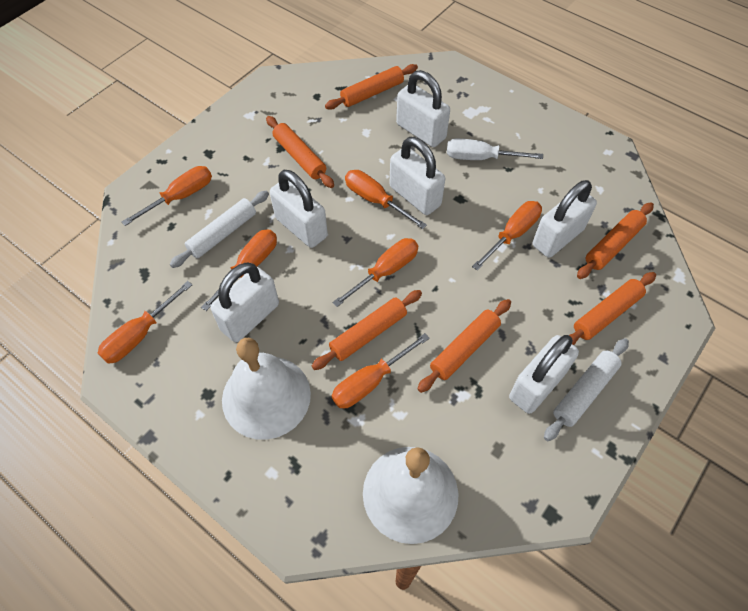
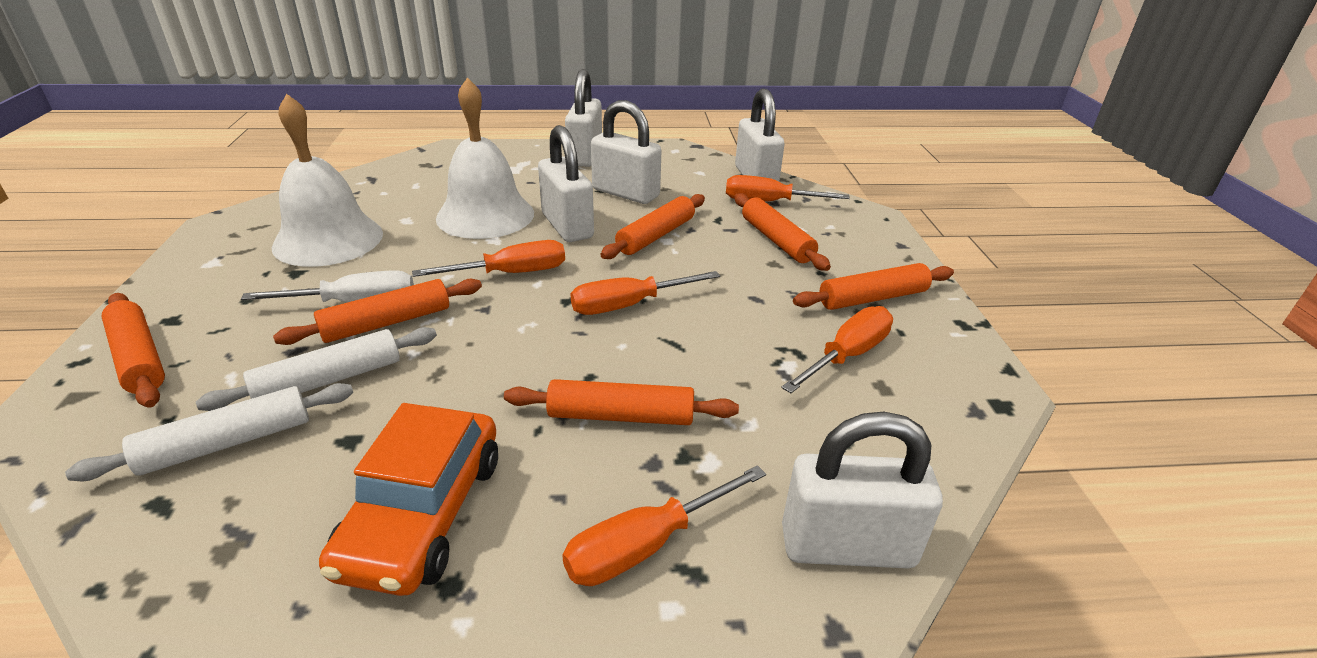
orange car: none = 0 -> [319,403,498,596] = 1
orange screwdriver: [98,281,192,364] [122,166,212,226] [201,229,277,311] [332,238,418,307] [332,333,430,408] [345,170,427,229] [472,201,542,271] = 7 -> [412,240,565,277] [562,465,766,586] [570,271,720,315] [726,175,850,202] [781,306,893,393] = 5
white padlock: [210,263,279,342] [270,170,328,248] [389,137,445,215] [396,70,450,147] [509,335,579,414] [533,180,597,258] = 6 -> [538,125,594,242] [565,69,602,167] [591,100,662,204] [735,89,785,181] [782,412,943,568] = 5

